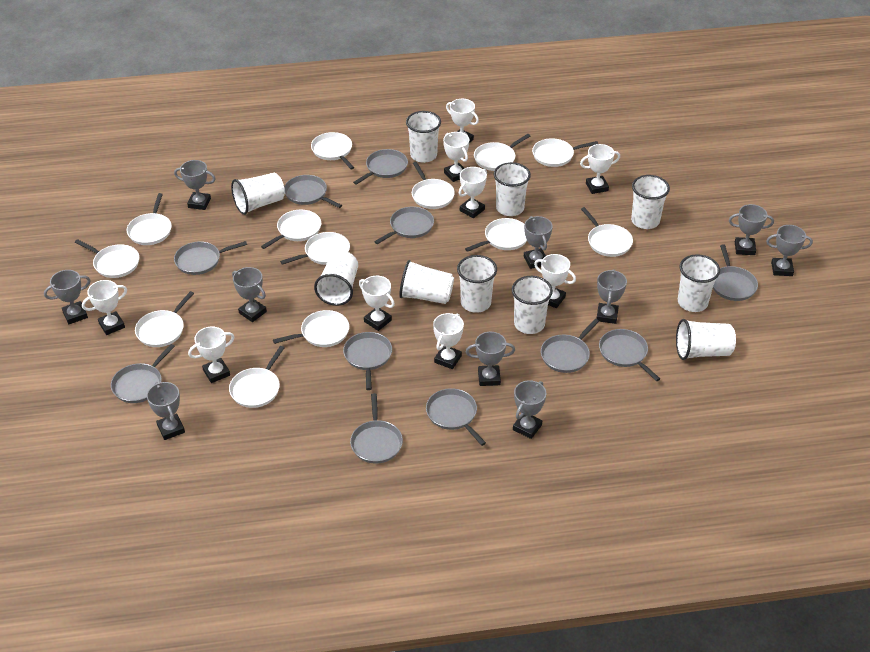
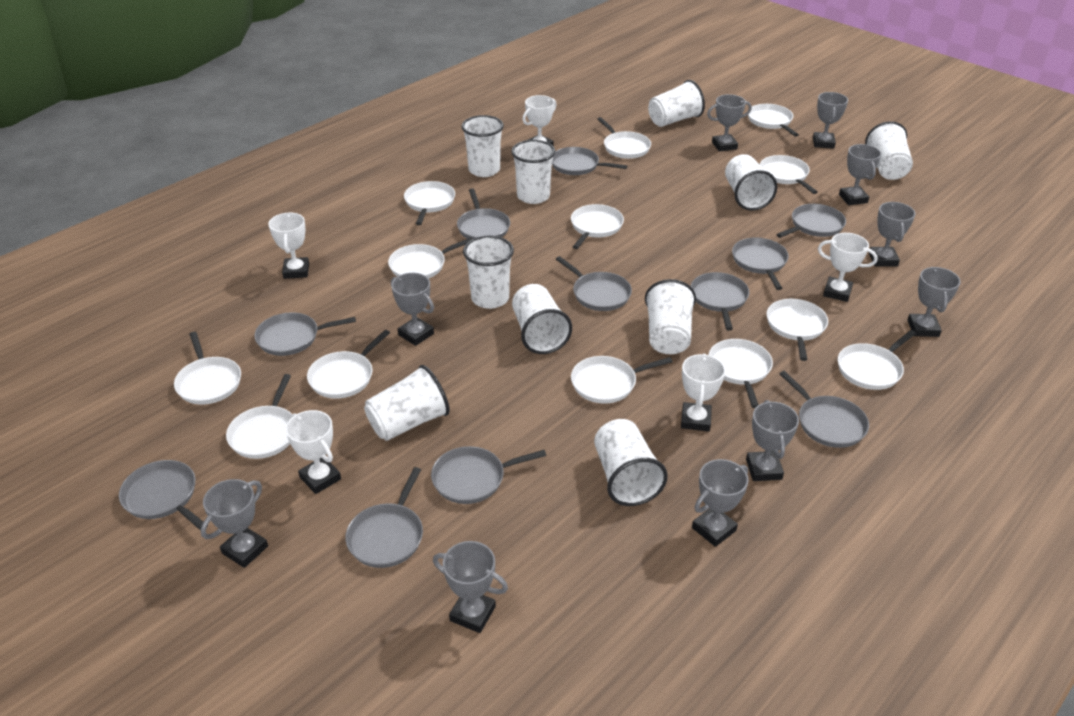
white trophy: [82,280,127,335] [188,327,235,383] [359,276,395,331] [433,313,464,369] [443,132,469,182] [446,99,479,143] [459,167,487,218] [534,254,576,308] [580,144,620,194] = 9 -> [268,213,309,279] [286,410,341,494] [522,95,557,146] [681,353,725,432] [818,233,878,302] = 5

